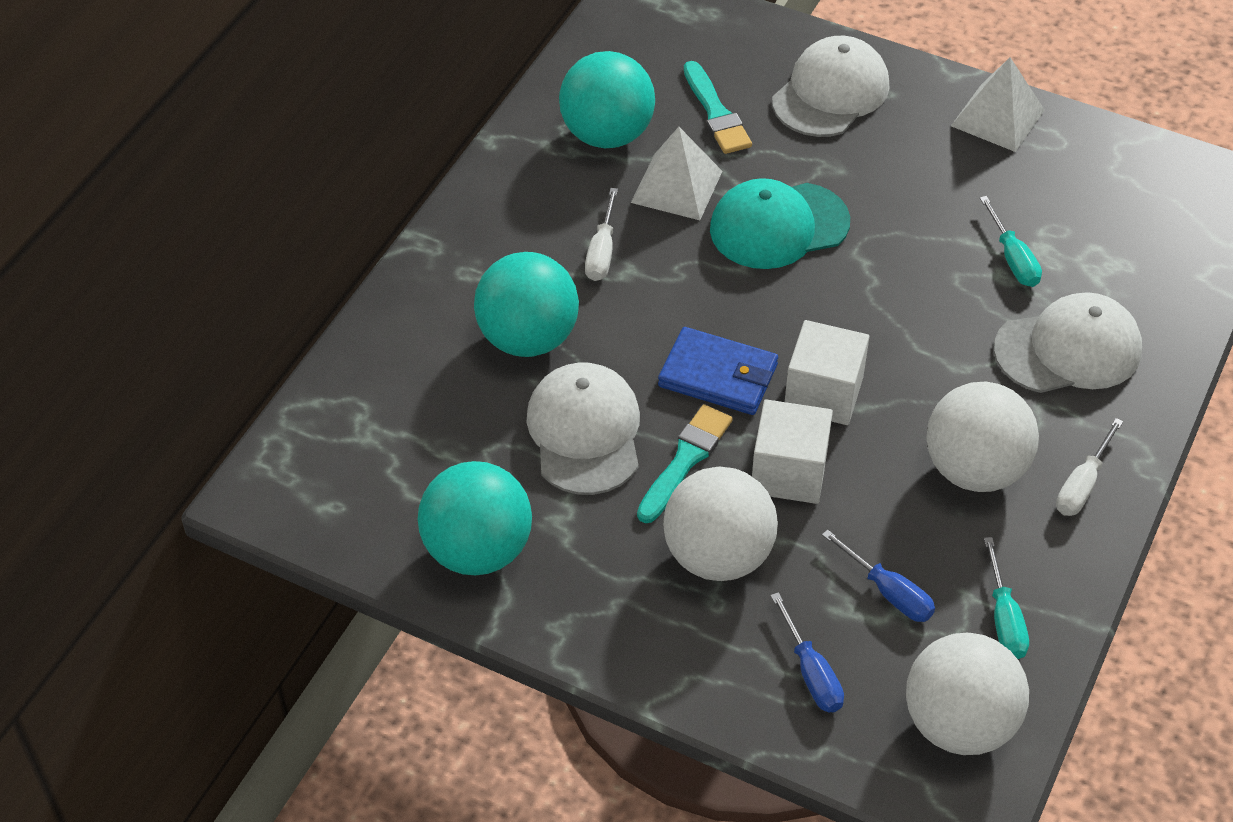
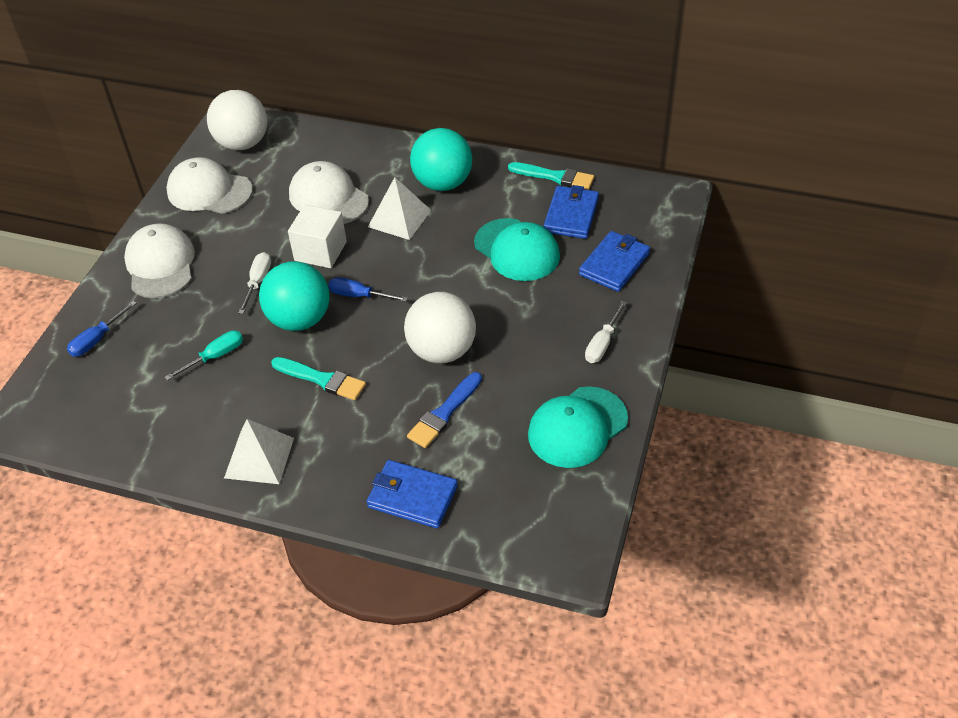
blue brush: none = 0 -> [407,372,482,448] = 1
blue wallet: [658,327,778,415] = 1 -> [367,460,458,528] [543,185,599,239] [579,231,650,292] = 3
turquoise ball: [418,461,532,576] [474,252,579,357] [559,51,655,148] = 3 -> [259,261,330,331] [410,128,472,191] = 2
turquoise cap: [710,178,850,269] = 1 -> [474,218,560,281] [528,386,628,468] = 2
turquoise screwdriver: [980,196,1042,287] [984,537,1029,659] = 2 -> [164,330,243,381] = 1
white ball: [663,466,778,581] [906,633,1029,755] [926,382,1039,492] = 3 -> [207,90,268,150] [404,292,476,363] = 2
white cube: [752,399,833,504] [785,320,869,425] = 2 -> [288,205,347,268] = 1

